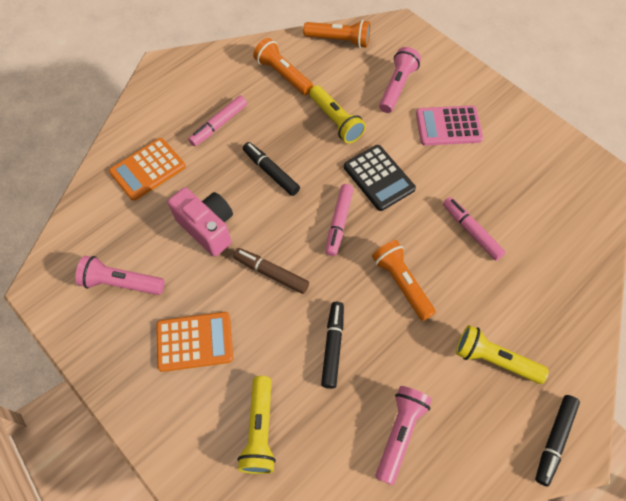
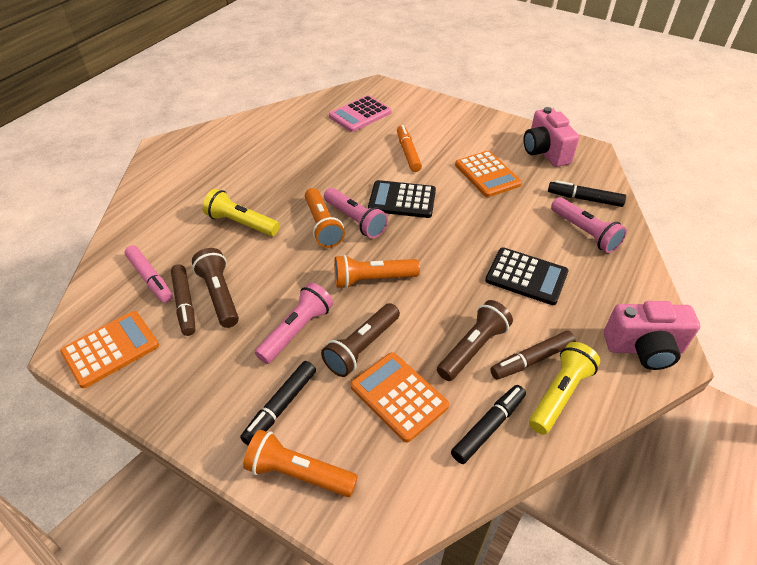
black calculator: [344,145,416,211] = 1 -> [368,180,436,218] [485,247,569,305] = 2
brown flashlight: none = 0 -> [192,248,239,328] [321,303,400,377] [437,300,513,381] = 3
brown marker: [233,248,309,294] = 1 -> [171,264,195,336] [490,331,576,379] = 2
orange calculator: [109,138,186,201] [156,312,233,372] = 2 -> [60,311,159,388] [350,352,449,442] [455,151,522,197] = 3
orange marker: none = 0 -> [397,125,422,172] = 1
pink camera: [168,187,233,257] = 1 -> [524,107,580,167] [604,301,700,370] = 2
pink marker: [188,95,247,146] [325,184,354,256] [443,197,506,261] = 3 -> [124,245,173,303] = 1
yellow flashlight: [237,376,276,474] [309,85,366,143] [456,325,549,384] = 3 -> [203,189,280,236] [529,342,601,435] = 2

